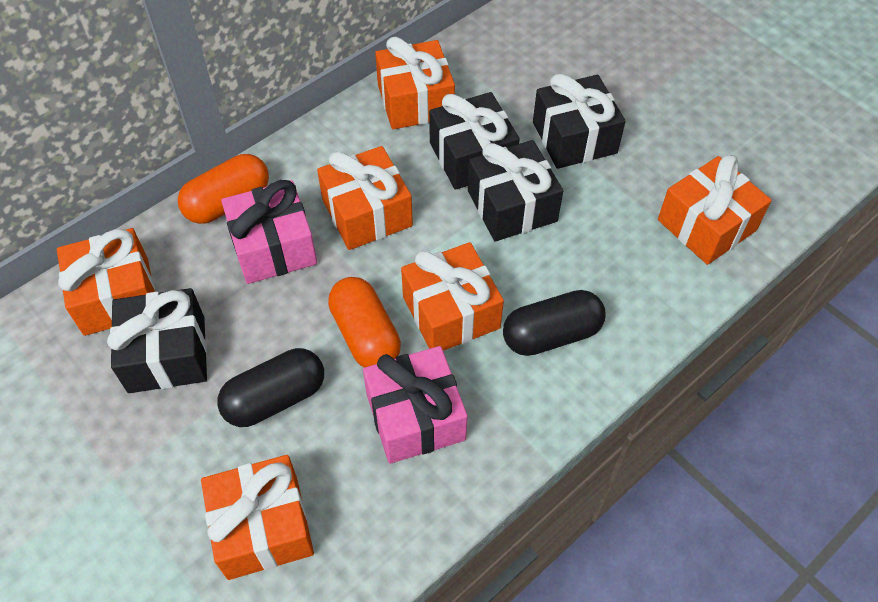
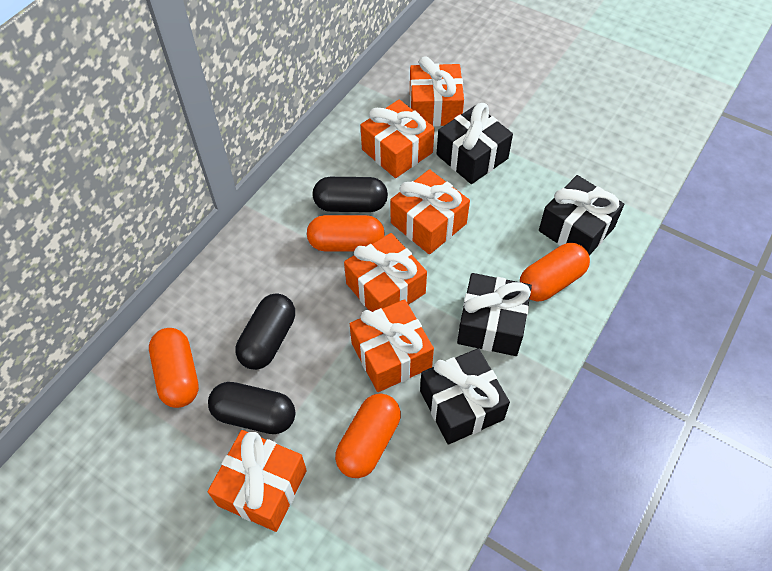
black capsule: [217,348,324,427] [503,290,605,356] = 2 -> [208,382,295,434] [236,293,295,370] [313,177,388,212] = 3
orange capsule: [178,154,269,224] [328,277,401,368] = 2 -> [149,328,199,408] [307,215,385,252] [335,394,401,478] [520,243,590,301] = 4
pink gift: [221,180,317,284] [363,346,468,464] = 2 -> none = 0

